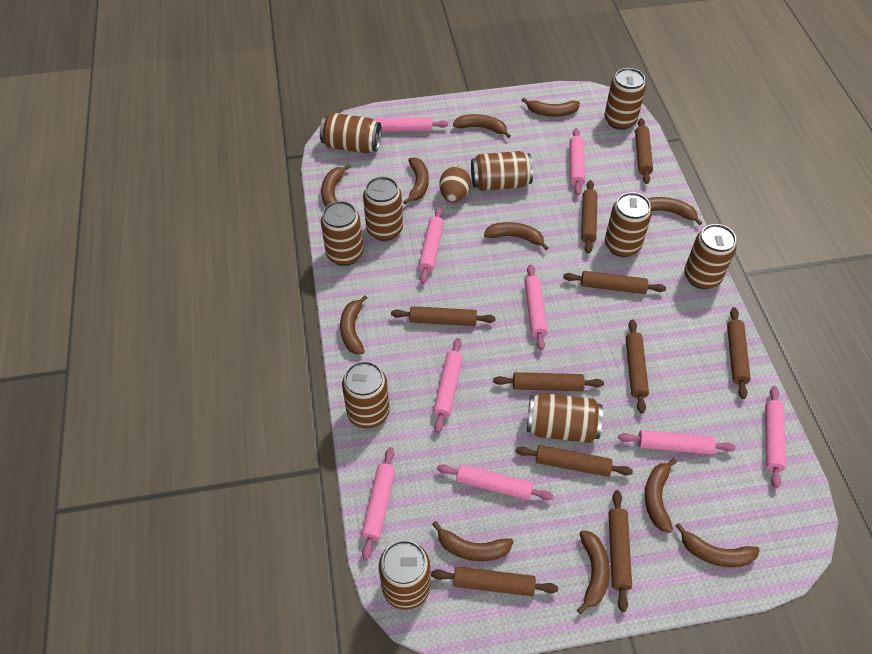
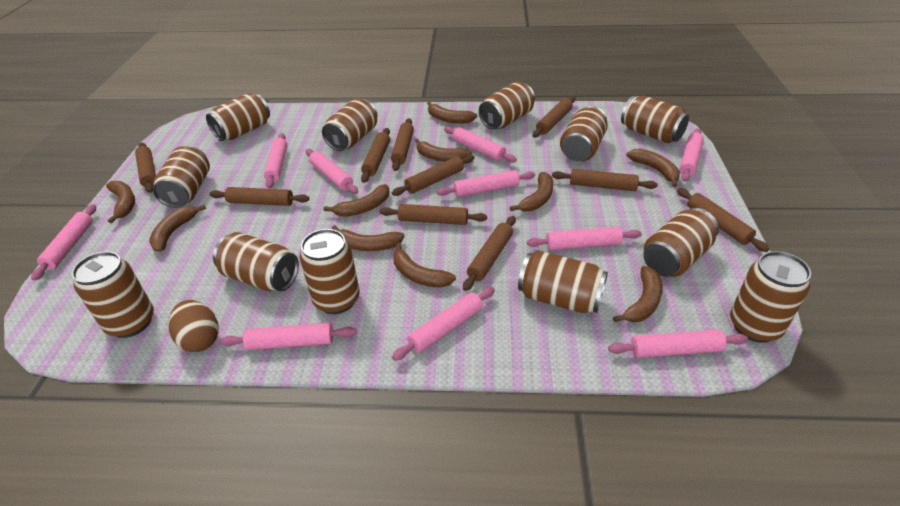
brown banana: [321,164,351,207] [340,295,367,354] [403,158,429,205] [432,521,513,561] [453,114,511,138] [484,222,549,250] [522,98,580,117] [577,530,610,614] [645,458,677,533] [647,197,702,225] [675,523,760,567] = 11 -> [106,181,135,223] [149,204,206,252] [323,184,390,217] [332,225,404,251] [393,243,456,288] [415,138,472,162] [427,101,477,124] [510,172,553,211] [613,266,662,322] [626,149,680,187] = 10
brown can: [320,113,382,153] [321,201,363,266] [342,361,389,428] [363,176,403,241] [379,540,431,610] [471,151,533,191] [527,393,603,443] [604,68,646,130] [605,192,652,257] [684,224,737,289] = 10 -> [72,251,154,338] [153,146,210,208] [206,93,270,141] [213,232,299,292] [300,229,360,314] [322,98,377,151] [479,81,535,129] [518,251,608,313] [560,106,608,161] [621,95,689,143] [643,208,719,277] [730,251,811,343] = 12
pink rolling pin: [361,447,395,560] [376,117,448,132] [419,207,444,284] [433,338,463,433] [437,464,553,500] [525,265,547,350] [569,128,585,195] [618,430,736,455] [765,386,786,488] = 9 -> [31,204,96,281] [220,323,356,350] [264,133,287,189] [306,149,358,194] [392,287,495,361] [437,170,535,197] [444,126,517,163] [527,226,642,250] [608,329,748,358] [679,128,704,182] = 10

